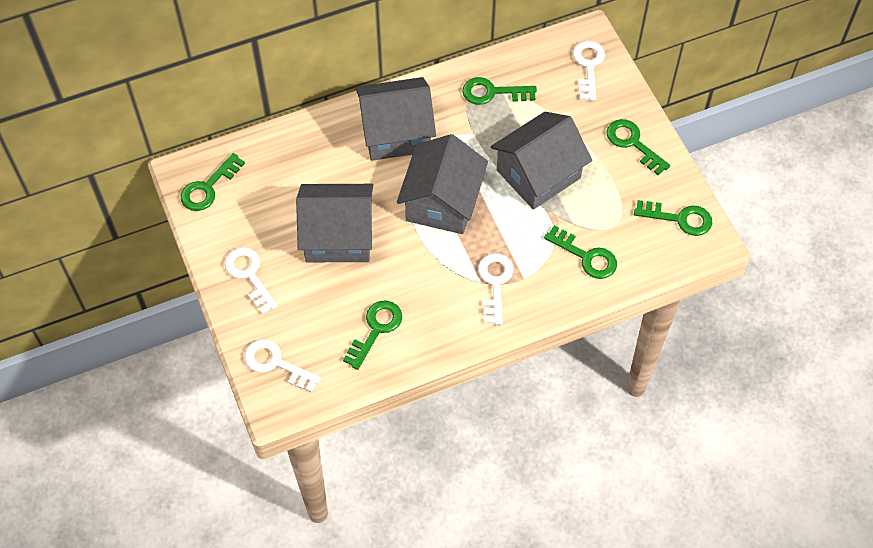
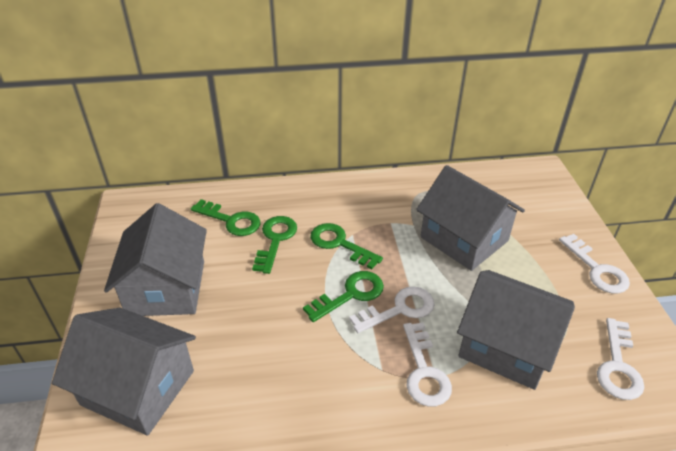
green key: [181,153,245,211] [343,300,402,370] [462,77,537,105] [544,226,617,279] [606,119,670,175] [634,200,712,236] = 6 -> [191,199,260,236] [252,216,297,274] [303,271,384,322] [310,223,383,269] = 4

